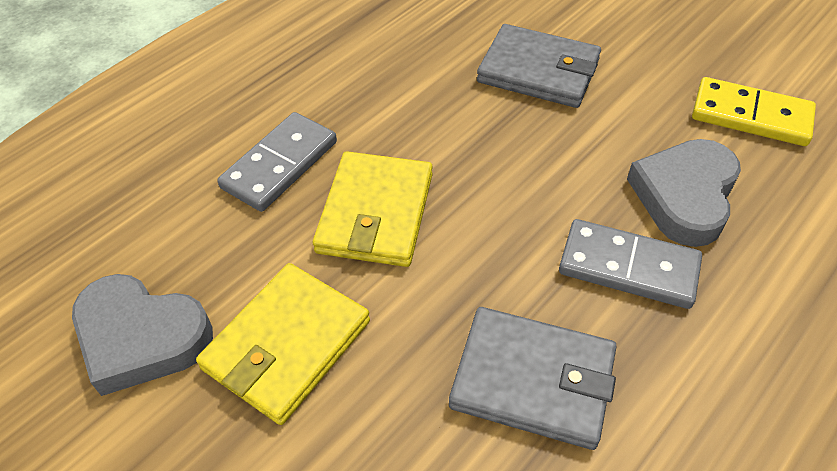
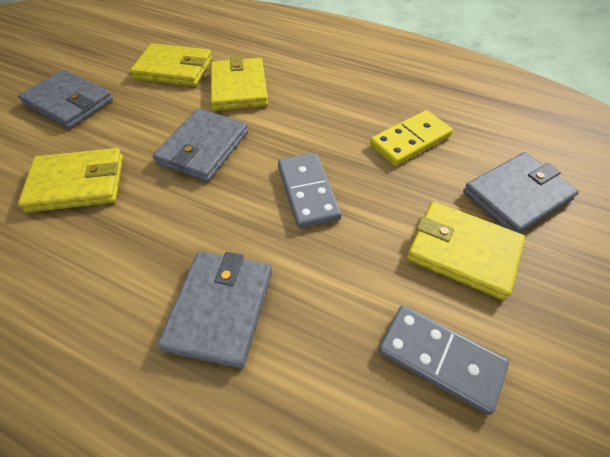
grey heart: [72,274,213,396] [627,139,741,247] = 2 -> none = 0
grey wallet: [449,307,617,450] [477,24,601,108] = 2 -> [18,70,113,129] [153,109,248,182] [157,251,272,369] [463,152,579,233] = 4
yellow wallet: [196,263,370,425] [313,151,433,267] = 2 -> [18,148,123,213] [130,43,212,86] [211,56,268,111] [407,201,525,300] = 4

